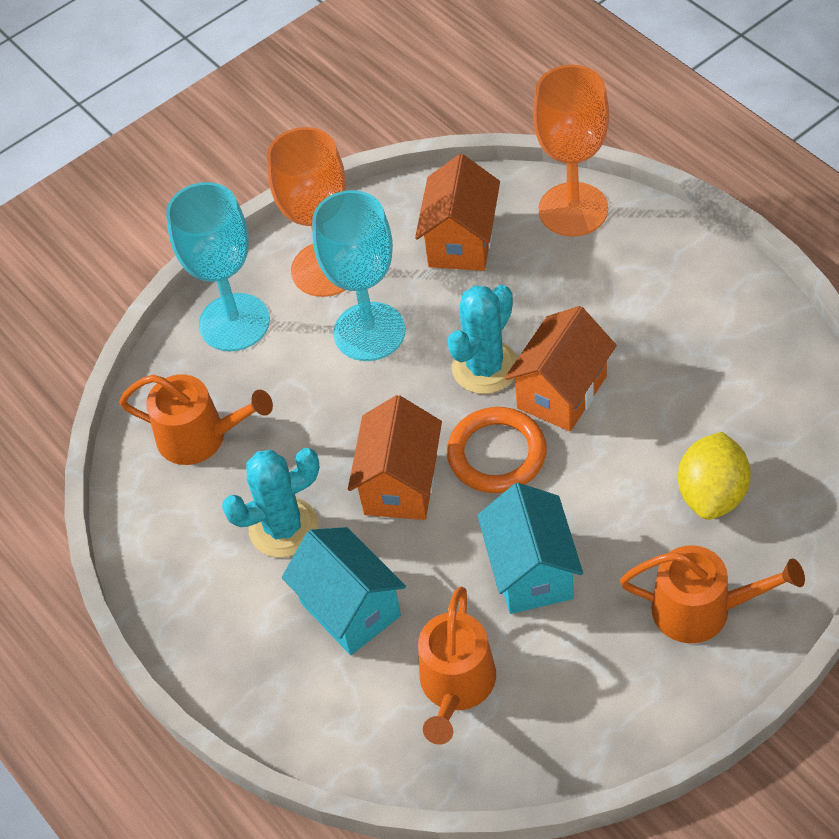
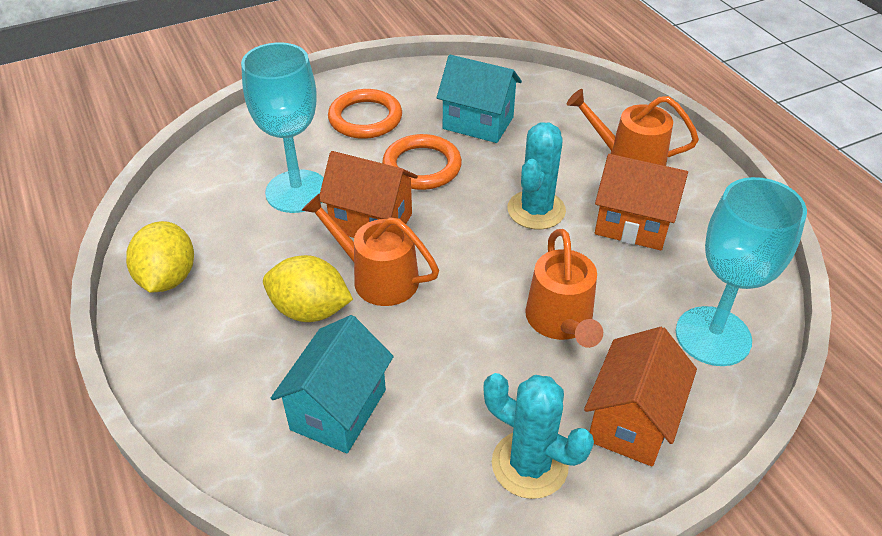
orange goblet: [267,127,346,297] [533,65,609,237] = 2 -> none = 0
orange ring: [447,407,547,493] = 1 -> [328,89,402,139] [382,134,462,190] = 2
yellow lemon: [678,432,751,520] = 1 -> [126,221,194,293] [263,255,353,322] = 2

